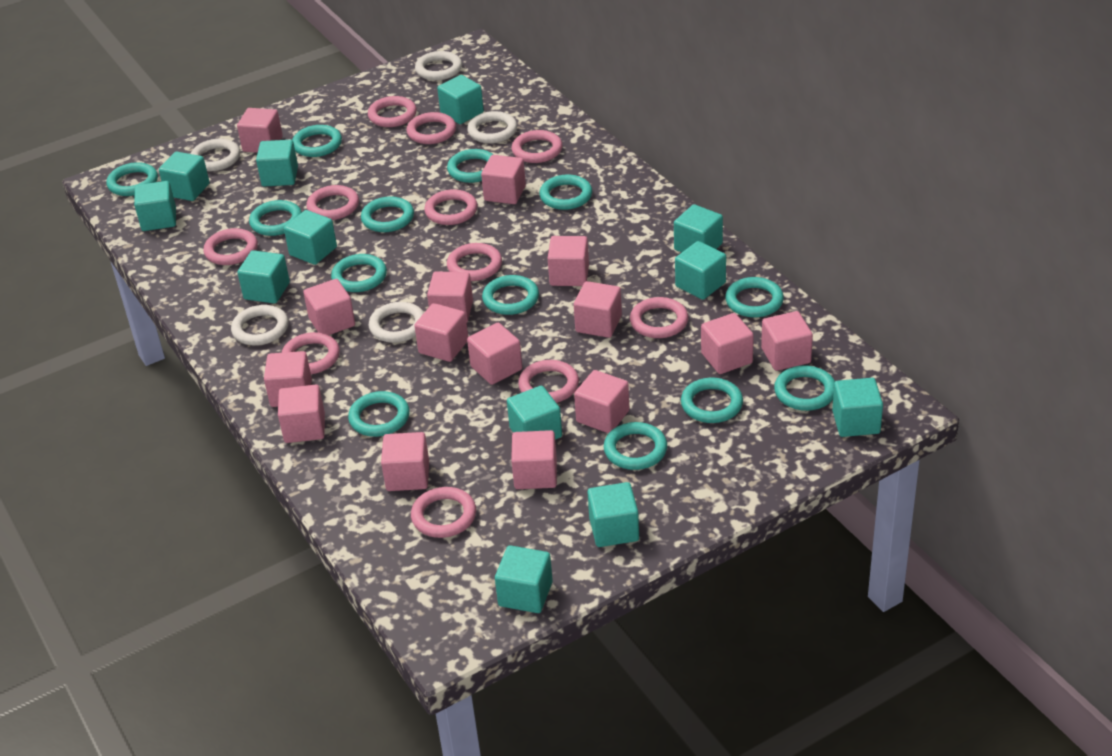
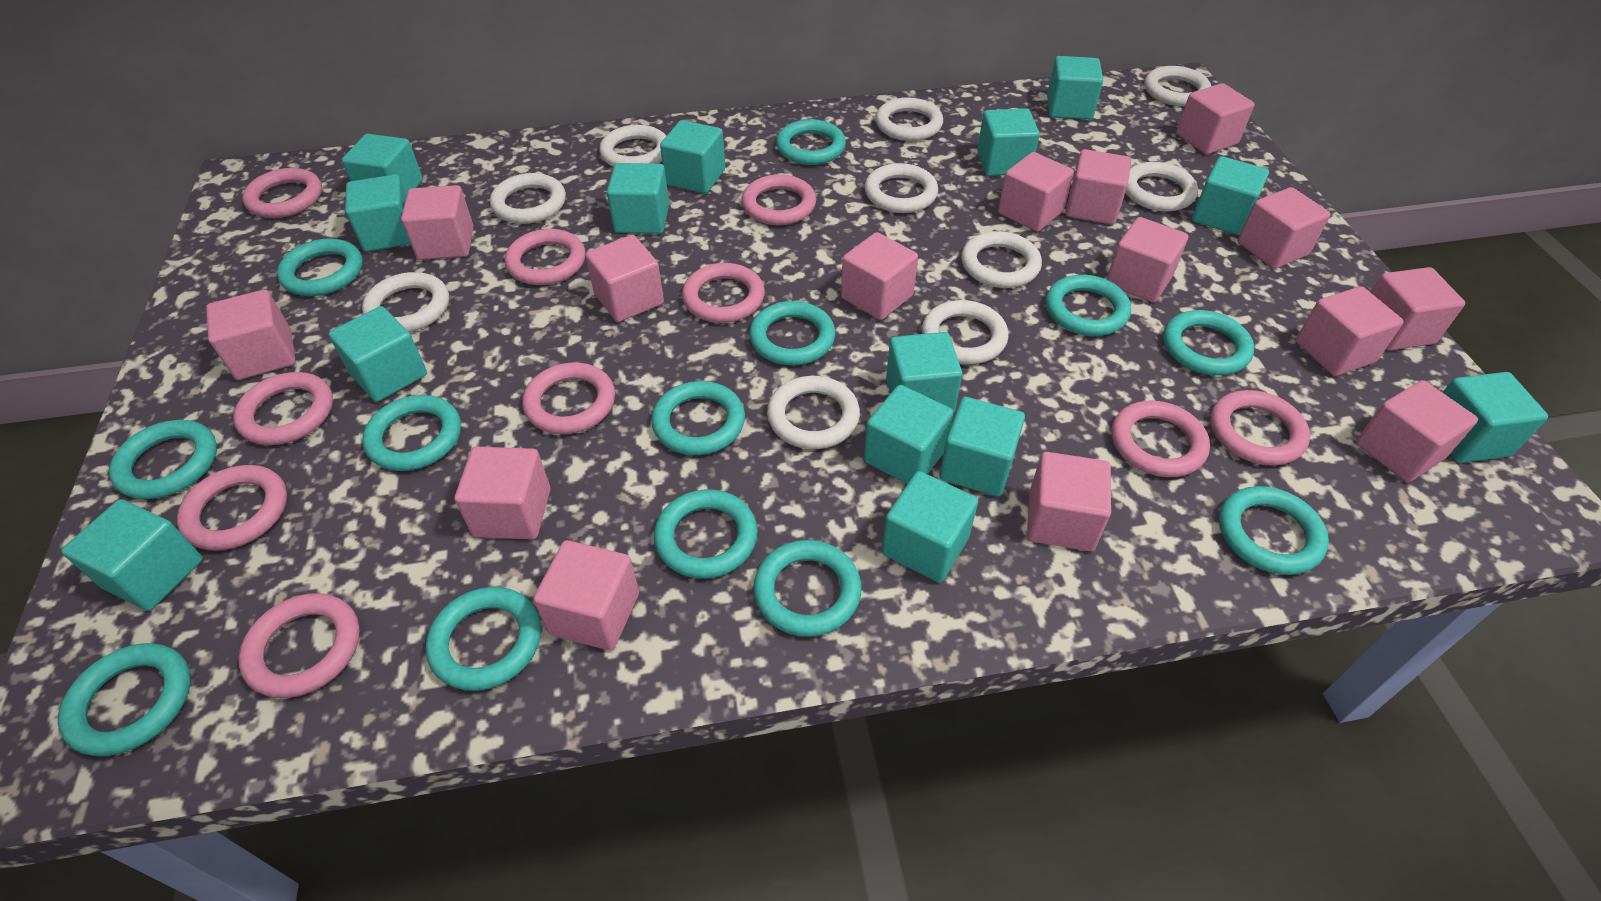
pink ring: [203,228,258,265] [282,332,340,374] [306,185,359,220] [368,96,417,127] [407,112,456,144] [411,487,476,538] [424,189,478,225] [447,243,502,281] [512,130,563,163] [518,360,579,403] [630,297,688,338] = 11 -> [177,465,287,551] [233,372,333,445] [238,593,360,698] [242,168,322,218] [505,229,586,285] [522,363,615,434] [682,263,765,323] [742,174,816,225] [1112,401,1210,477] [1210,390,1310,466] = 10
turquoise cube: [134,181,176,231] [159,151,210,201] [237,250,290,304] [256,140,298,186] [284,210,337,265] [437,75,484,124] [495,545,553,613] [507,386,562,440] [588,482,639,547] [674,204,723,253] [675,241,726,300] [832,378,883,437] = 12 -> [61,499,203,611] [328,306,427,402] [342,134,423,194] [345,174,411,252] [607,163,669,234] [660,120,725,193] [864,385,953,484] [882,471,978,583] [886,332,962,413] [940,397,1025,496] [977,108,1040,176] [1047,56,1103,120] [1192,156,1269,235] [1442,372,1548,463] = 14
white ring: [191,139,240,171] [231,305,288,346] [369,302,424,343] [415,51,462,81] [467,111,517,143] = 5 -> [362,272,449,332] [490,173,566,224] [600,125,666,167] [767,376,860,449] [864,163,938,213] [875,97,943,141] [922,300,1008,364] [961,231,1042,288] [1125,162,1198,211] [1144,66,1211,106] = 10

